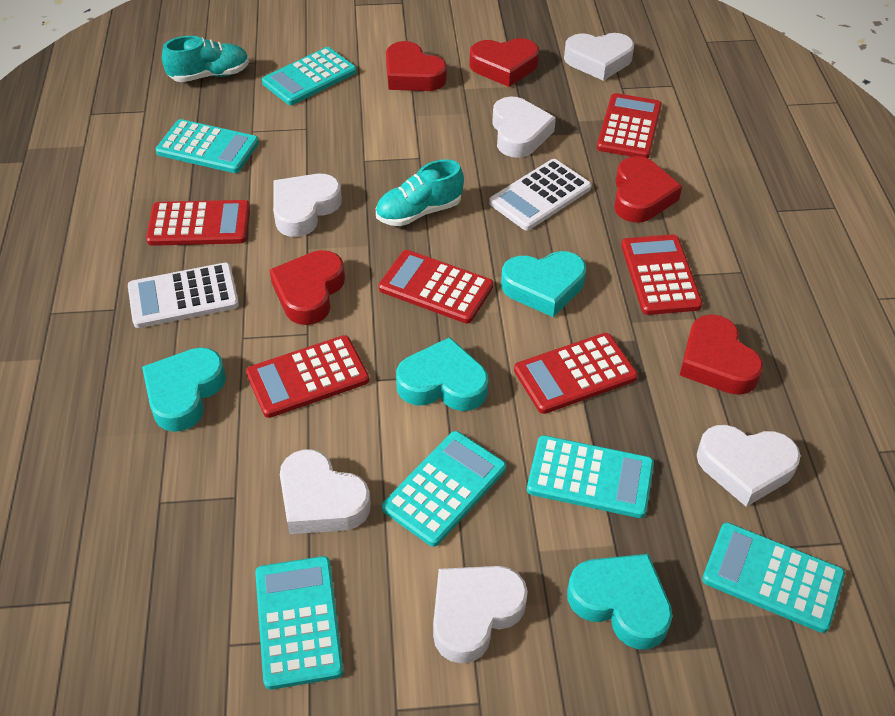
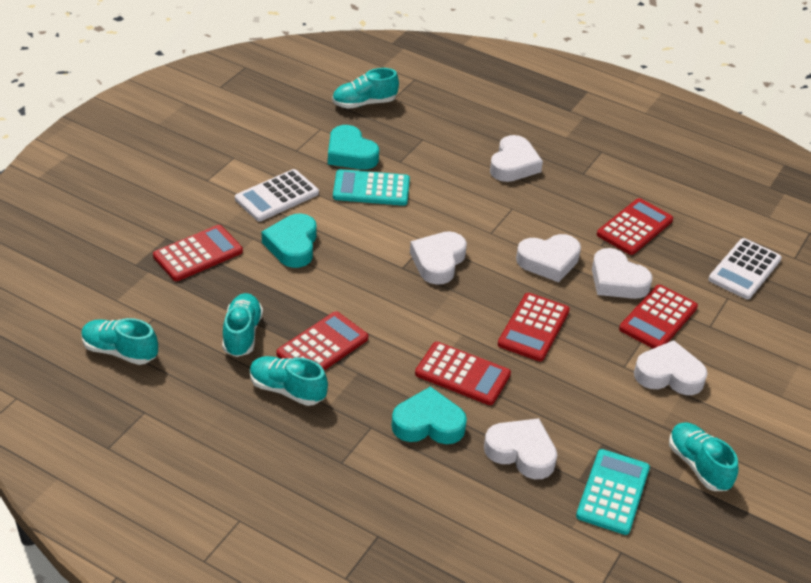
red heart: [269,250,345,325] [386,41,447,91] [469,38,539,87] [614,156,682,223] [680,314,763,395] = 5 -> none = 0
turquoise calculator: [155,119,259,173] [255,556,344,690] [262,47,357,105] [382,431,506,547] [527,435,654,518] [702,523,845,633] = 6 -> [333,169,410,206] [576,449,650,535] = 2
turquoise heart: [142,347,226,432] [396,337,489,411] [501,251,586,317] [567,554,673,649] = 4 -> [262,213,317,268] [328,125,379,170] [391,386,467,444] = 3
turquoise shoe: [162,36,249,82] [376,159,464,226] = 2 -> [81,318,158,365] [222,293,263,357] [250,356,328,406] [332,68,399,109] [669,422,738,491] = 5

